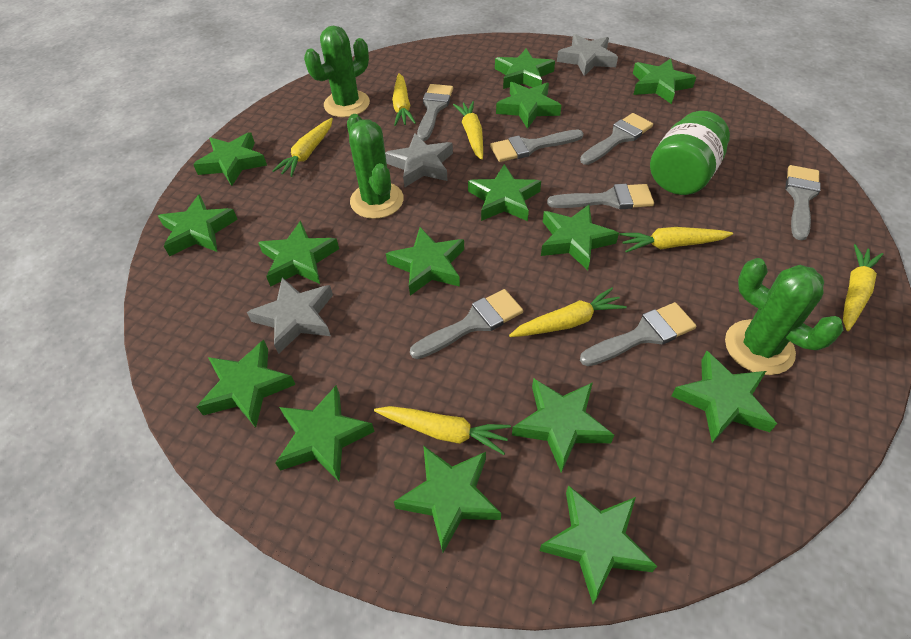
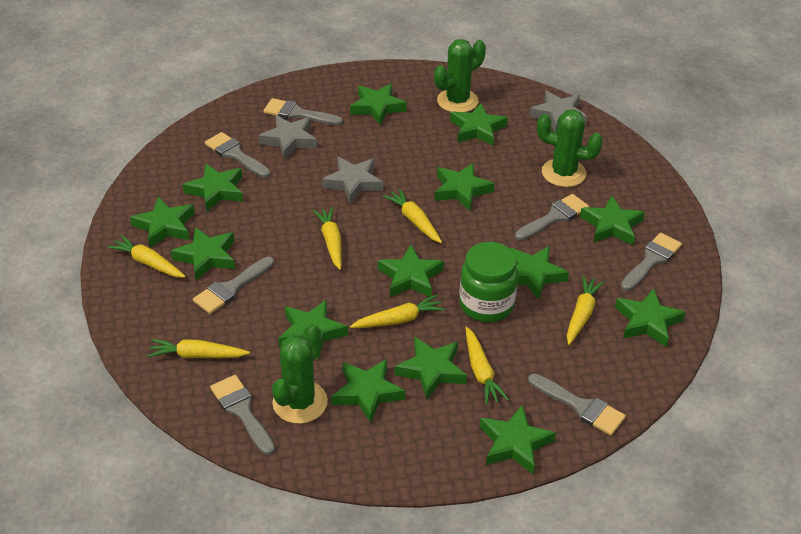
green star: [158,194,238,256] [193,132,267,186] [197,340,296,428] [258,221,339,287] [275,385,375,481] [386,227,464,296] [394,445,501,553] [468,164,541,221] [495,48,555,89] [496,82,561,129] [512,378,614,473] [539,485,657,604] [541,205,619,270] [633,59,696,104] [671,351,777,443] = 15 -> [130,197,195,248] [171,227,235,281] [183,163,243,212] [278,300,348,360] [331,359,405,423] [350,84,407,125] [378,245,444,297] [395,337,467,399] [434,163,495,210] [450,103,508,146] [480,405,556,474] [510,246,569,300] [580,196,645,245] [615,288,686,347] = 14

